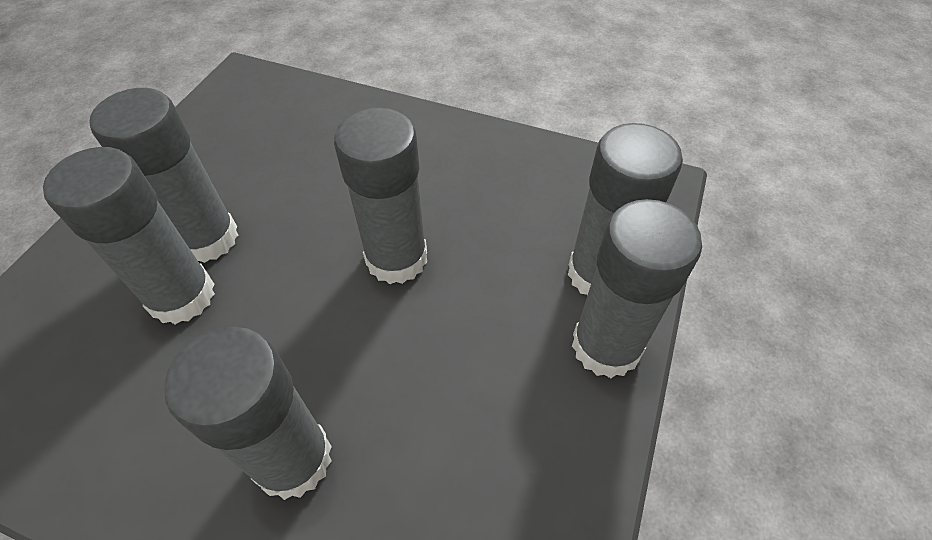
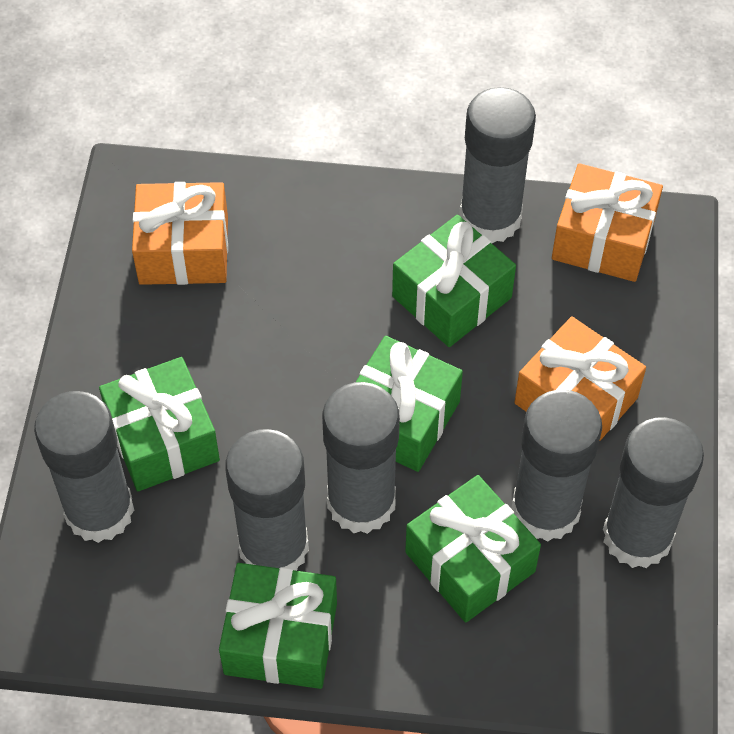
green gift: none = 0 -> [99,357,220,491] [219,563,337,689] [356,336,463,472] [392,215,516,347] [405,475,541,622] = 5
orange gift: none = 0 -> [132,182,228,285] [515,316,646,442] [552,163,663,282] = 3

